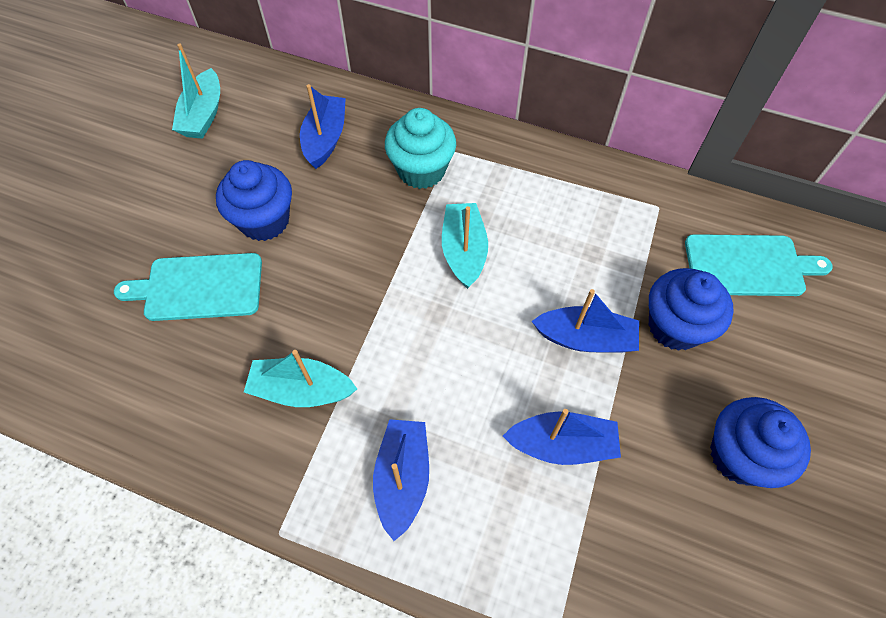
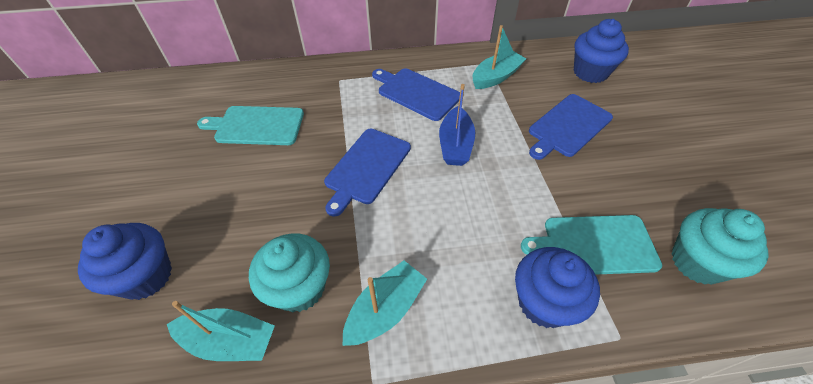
blue boat: [300,84,346,169] [373,419,429,541] [503,409,621,465] [532,289,639,353] = 4 -> [439,84,475,166] = 1
blue cutting board: none = 0 -> [324,129,411,217] [372,68,460,121] [529,94,613,160] = 3
turquoise cupcake: [385,108,456,189] = 1 -> [249,233,330,312] [671,208,768,285] = 2

